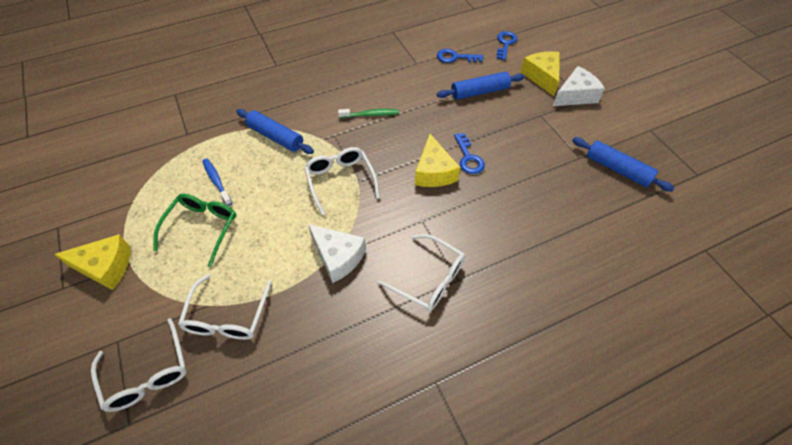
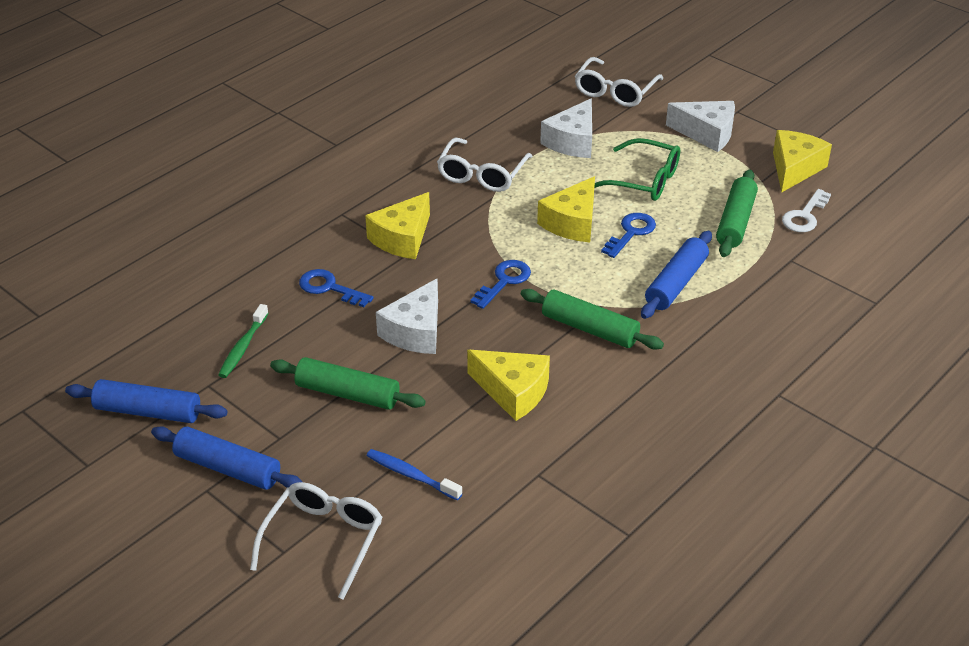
green rolling pin: none = 0 -> [270,357,426,410] [521,289,664,349] [716,169,758,257] = 3
white cheese: [308,224,366,283] [553,66,605,106] = 2 -> [376,278,438,354] [540,98,592,158] [666,101,735,152] = 3
white glasses: [91,318,187,412] [178,274,272,340] [304,147,379,215] [377,234,465,311] = 4 -> [250,482,383,600] [437,137,532,192] [575,57,663,107] = 3
white key: none = 0 -> [782,189,831,232] = 1
yellow cheese: [54,234,130,290] [415,134,460,187] [520,51,560,96] = 3 -> [365,192,430,259] [467,350,550,421] [537,176,595,242] [773,130,832,192] = 4

